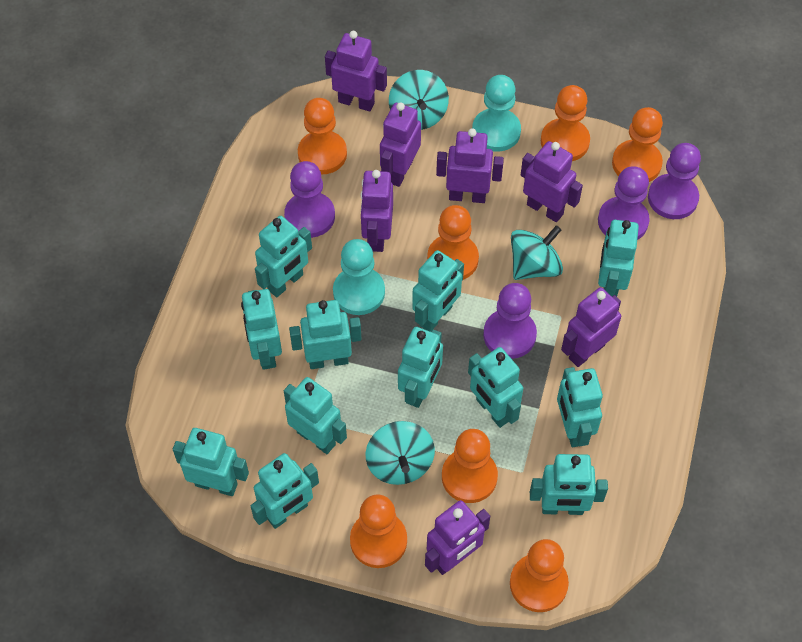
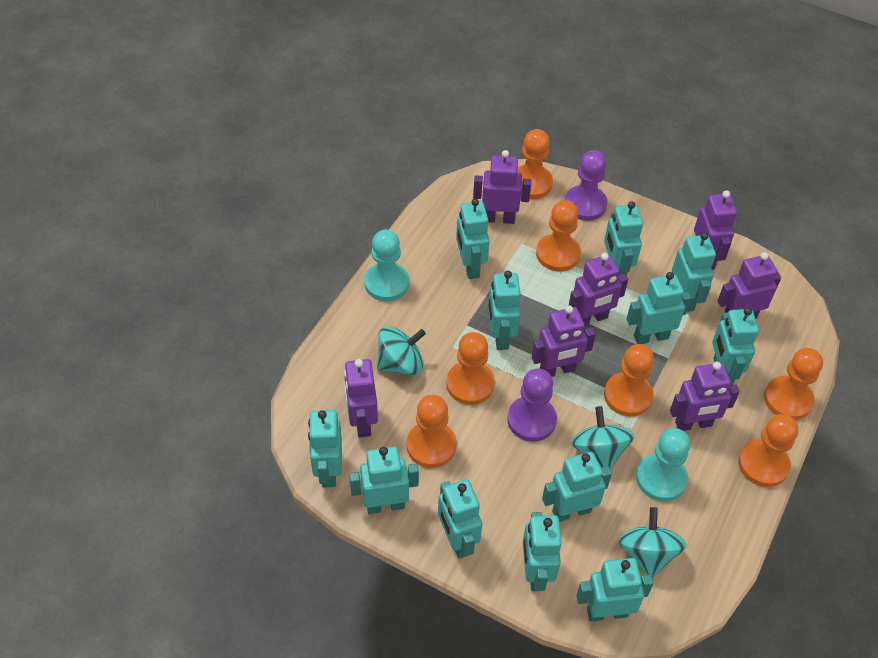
purple pawn: [284,161,335,238] [483,283,537,359] [598,166,650,240] [648,143,701,219] = 4 -> [507,369,557,442] [565,150,607,221] = 2

